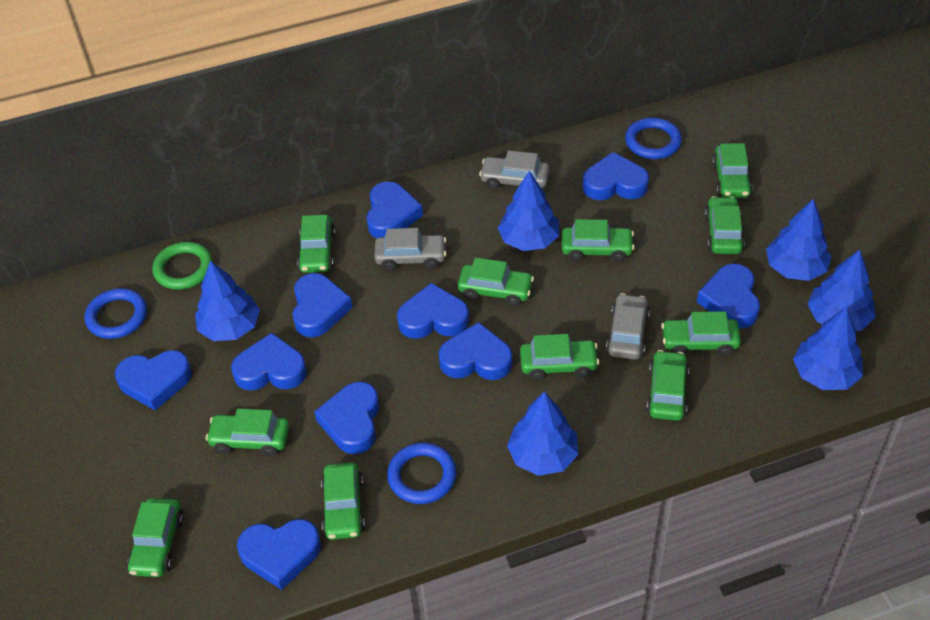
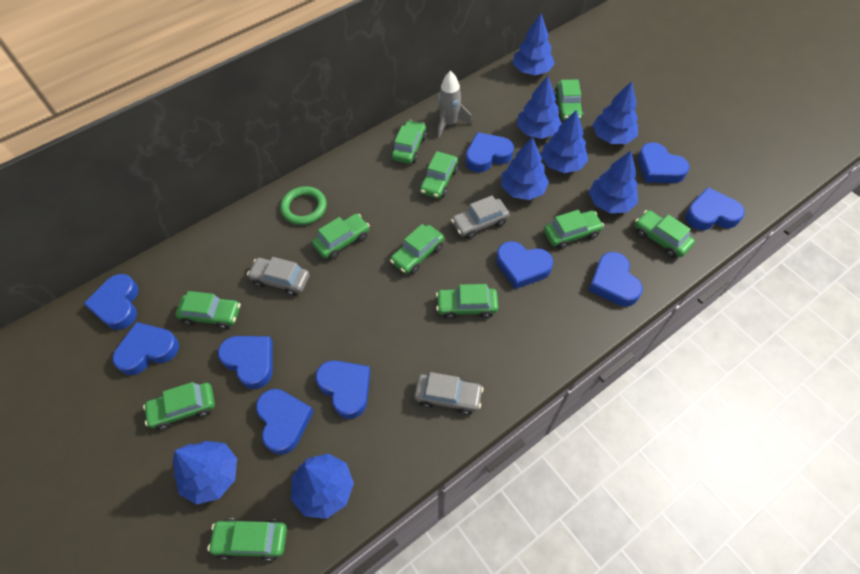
blue ring: [85,288,147,339] [387,443,456,504] [625,117,682,159] = 3 -> none = 0
blue tree: [195,261,260,341] [498,171,559,251] [507,391,579,476] [766,199,831,281] [793,307,863,390] [808,249,876,331] = 6 -> [173,441,237,505] [291,453,354,519] [501,137,549,200] [513,13,555,75] [517,76,562,139] [541,110,588,173] [589,151,638,213] [593,81,638,144] = 8
grey rocket: none = 0 -> [437,71,472,138] = 1

